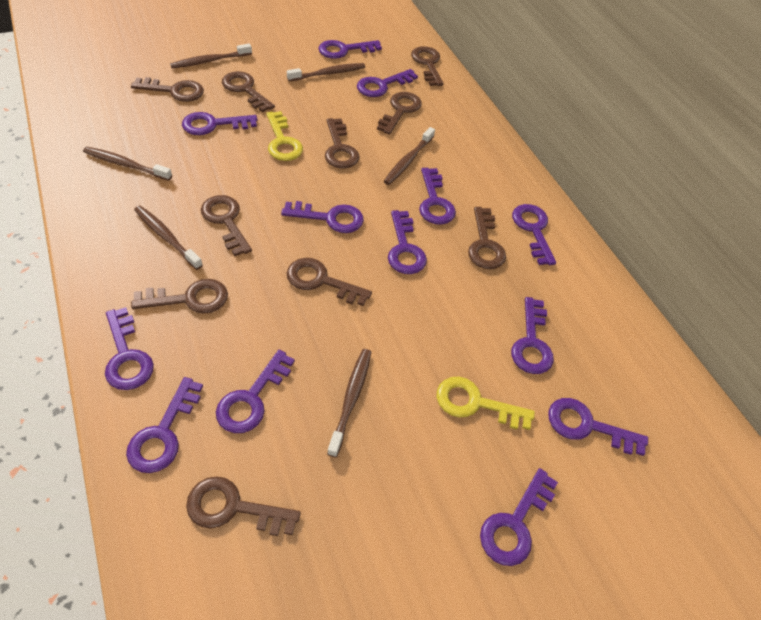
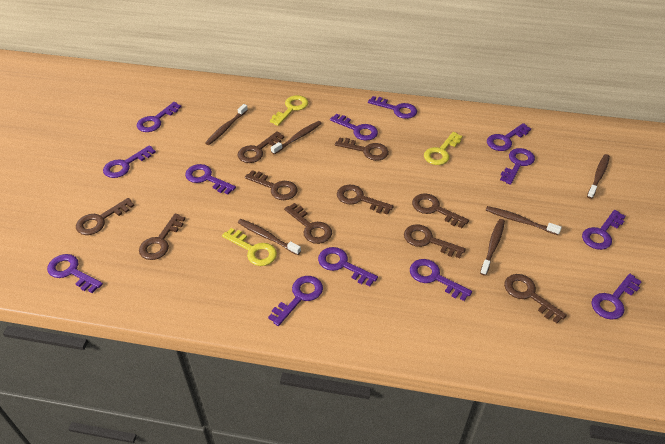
yellow key: [266,111,303,161] [437,377,535,430] = 2 -> [222,228,277,266] [270,95,308,126] [424,132,462,165] = 3

